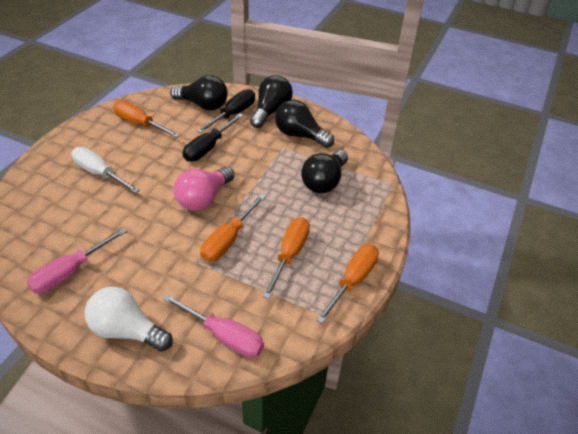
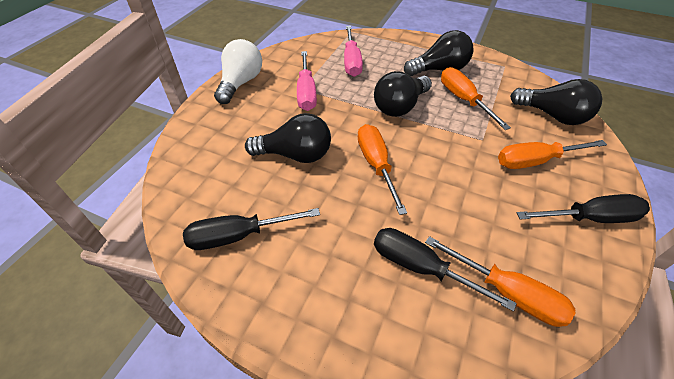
black screwdriver: [183,113,244,162] [197,89,255,133] = 2 -> [183,208,320,250] [374,228,517,312] [517,194,650,223] = 3
pink light bulb: [174,166,235,211] = 1 -> none = 0
white screwdriver: [71,147,140,193] = 1 -> none = 0

